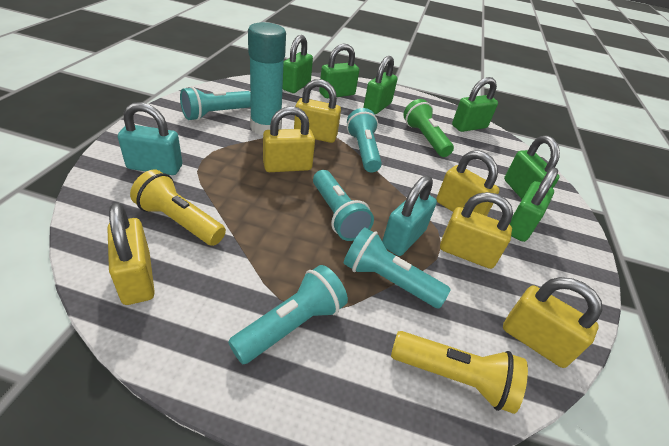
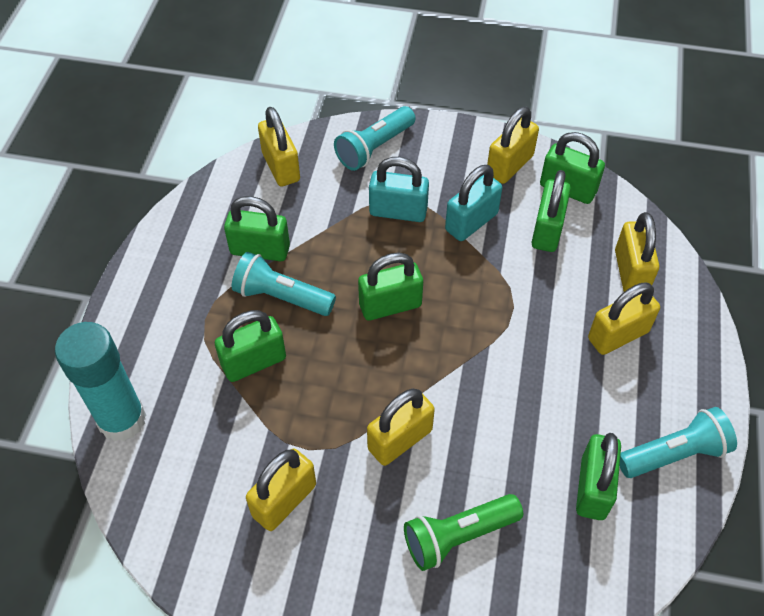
turquoise flashlight: [180,87,251,121] [228,265,348,364] [313,170,374,241] [344,227,451,308] [347,108,382,172] = 5 -> [232,252,336,316] [334,106,416,171] [620,407,737,478] = 3
yellow flashlight: [130,169,226,246] [391,331,528,414] = 2 -> none = 0

